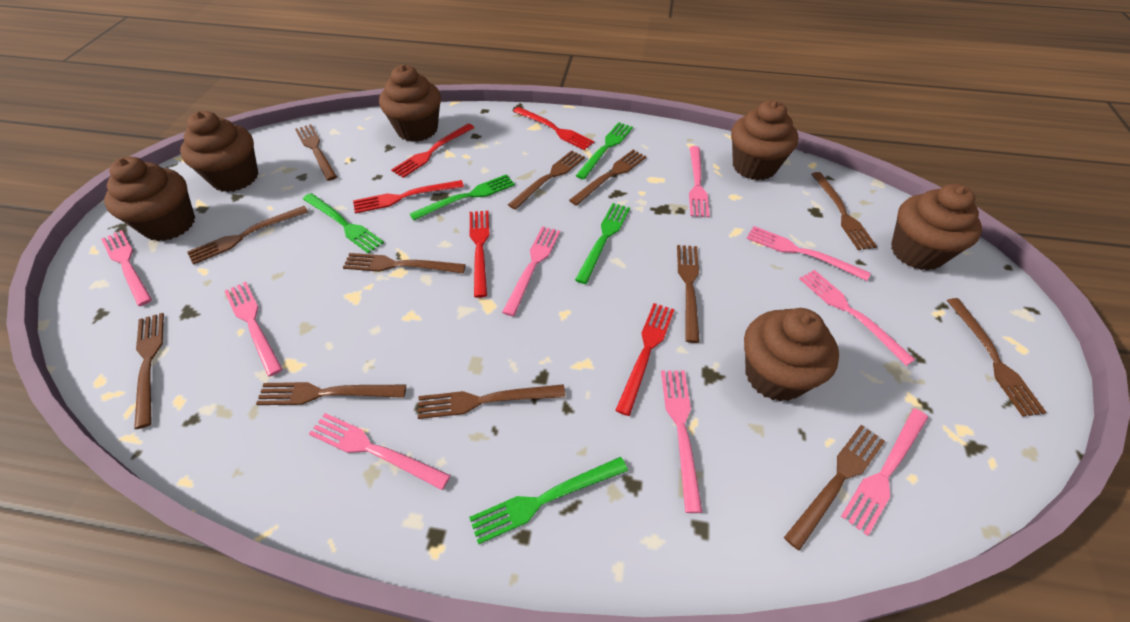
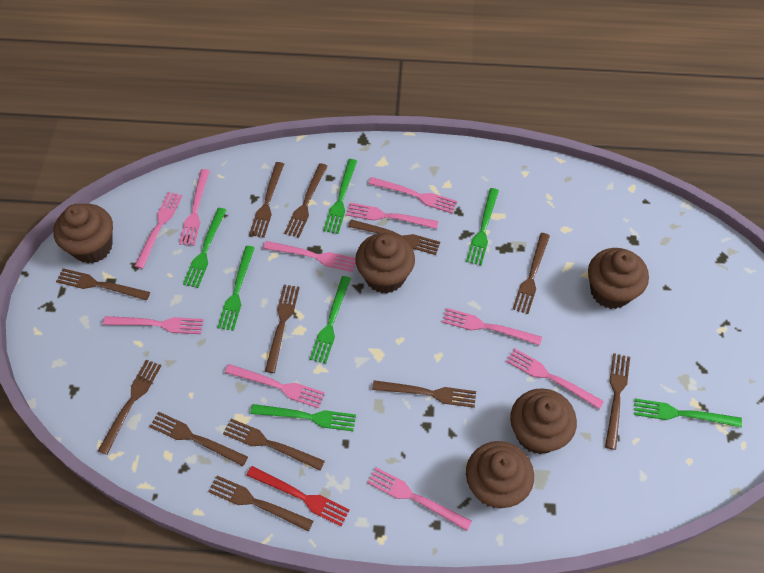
brown cupcake: [104,156,195,241] [180,111,258,192] [379,65,441,142] [731,100,798,180] [744,308,839,402] [891,184,982,270] = 6 -> [53,204,113,264] [355,233,415,293] [466,441,534,509] [510,388,577,454] [588,248,649,309] = 5
green fork: [303,193,384,253] [410,174,515,221] [469,457,628,545] [575,203,630,284] [576,122,633,179] = 5 -> [183,208,226,288] [217,246,255,331] [250,404,356,431] [310,276,351,364] [323,159,357,234] [466,188,499,265] [634,399,742,428] = 7
pink fork: [101,230,152,306] [225,282,283,377] [309,413,451,490] [502,226,560,316] [661,370,702,513] [689,146,710,217] [746,226,871,281] [799,270,915,366] [841,408,928,536] = 9 -> [103,316,203,334] [135,192,182,269] [179,169,210,246] [225,364,325,408] [263,241,356,272] [346,203,439,229] [367,467,472,531] [368,177,457,213] [442,308,542,345] [506,348,604,410] = 10
red fork: [353,180,464,214] [391,123,475,178] [470,211,489,298] [513,107,594,150] [615,303,674,416] = 5 -> [247,466,350,526] = 1

